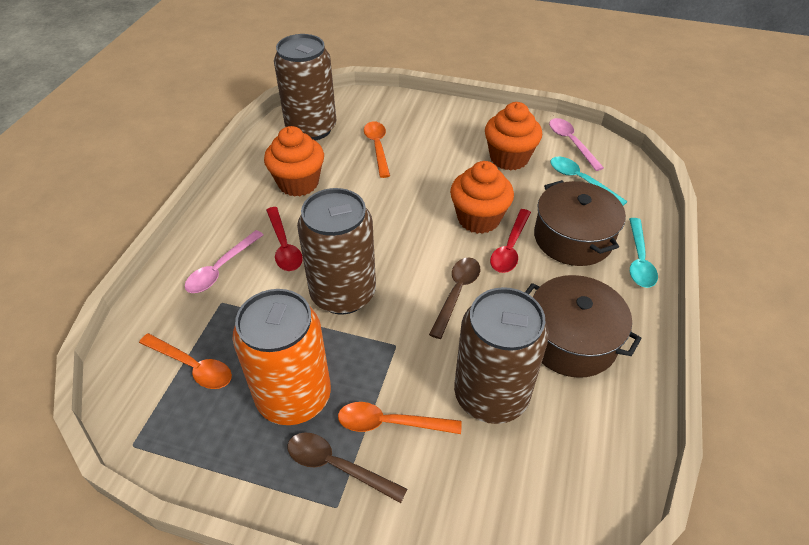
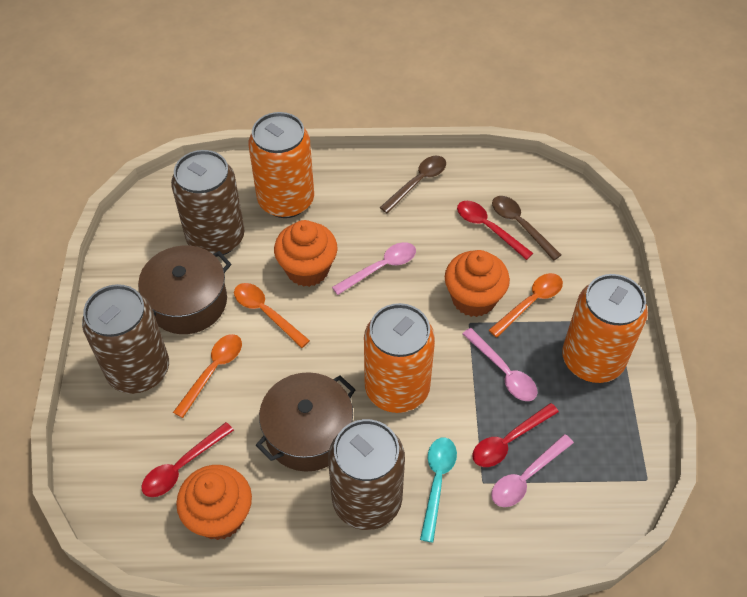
orange can: [233,289,331,425] = 1 -> [248,112,314,218] [364,303,435,413] [562,274,648,383] = 3
pink spoon: [185,230,264,293] [549,118,604,171] = 2 -> [332,242,416,295] [462,328,538,401] [491,434,574,507] = 3
red spoon: [266,207,303,271] [490,209,531,273] = 2 -> [142,422,234,497] [457,201,533,260] [472,403,559,467] = 3
turquoise spoon: [550,157,628,206] [629,218,658,288] = 2 -> [420,438,457,543] = 1

